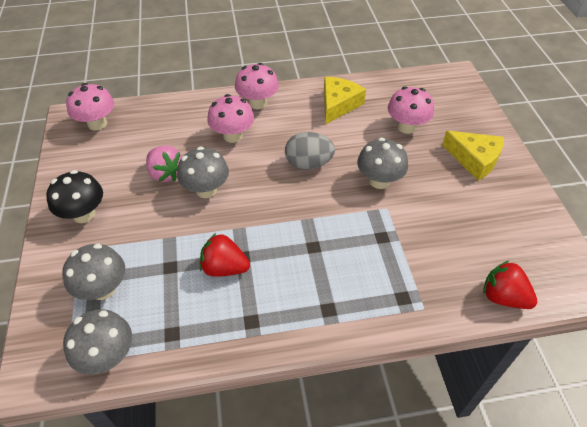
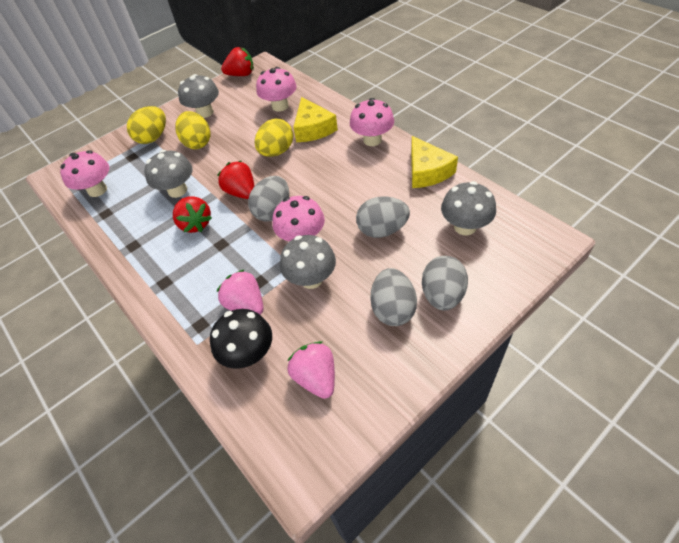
grey egg: [285,132,335,170] = 1 -> [248,176,289,222] [356,196,410,238] [370,268,417,326] [422,256,468,310] = 4
pink strawberry: [146,146,182,182] = 1 -> [217,269,263,315] [287,341,335,399] = 2
red strawberry: [200,233,250,277] [483,260,537,309] = 2 -> [173,196,212,233] [217,161,254,199] [221,47,254,76] = 3
yellow egg: none = 0 -> [127,106,166,144] [175,111,210,149] [255,119,293,157] = 3

